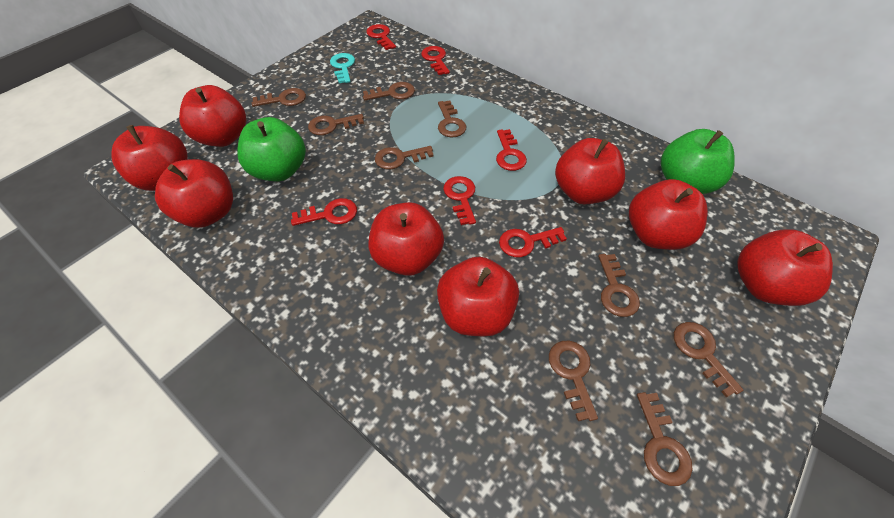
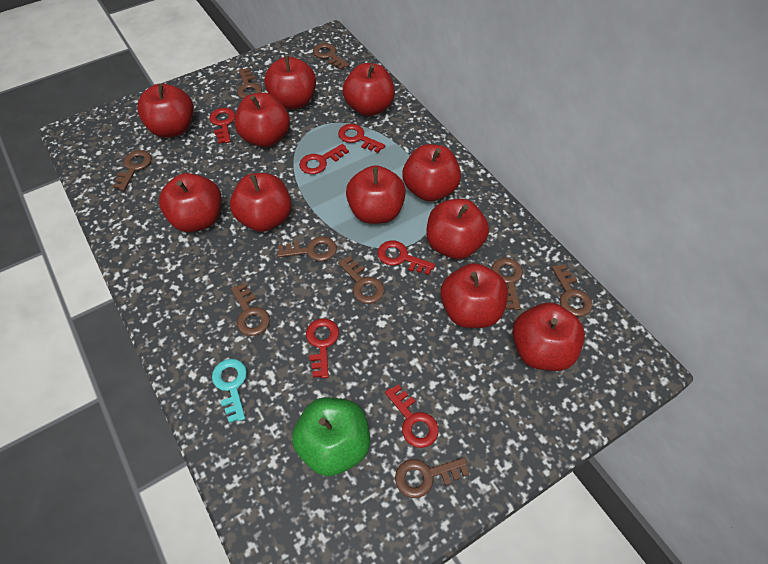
green apple: [237,117,306,181] [661,129,735,194] = 2 -> [292,397,370,476] = 1
red apple: [111,125,187,191] [155,159,233,228] [179,85,246,147] [368,202,444,276] [437,257,519,336] [555,138,625,204] [629,179,708,250] [737,229,833,306] = 8 -> [137,83,194,138] [159,173,221,232] [230,173,292,232] [235,93,290,147] [264,56,316,109] [343,63,395,116] [346,165,406,224] [402,144,461,201] [427,199,489,259] [440,263,508,328] [512,303,585,371] = 11

